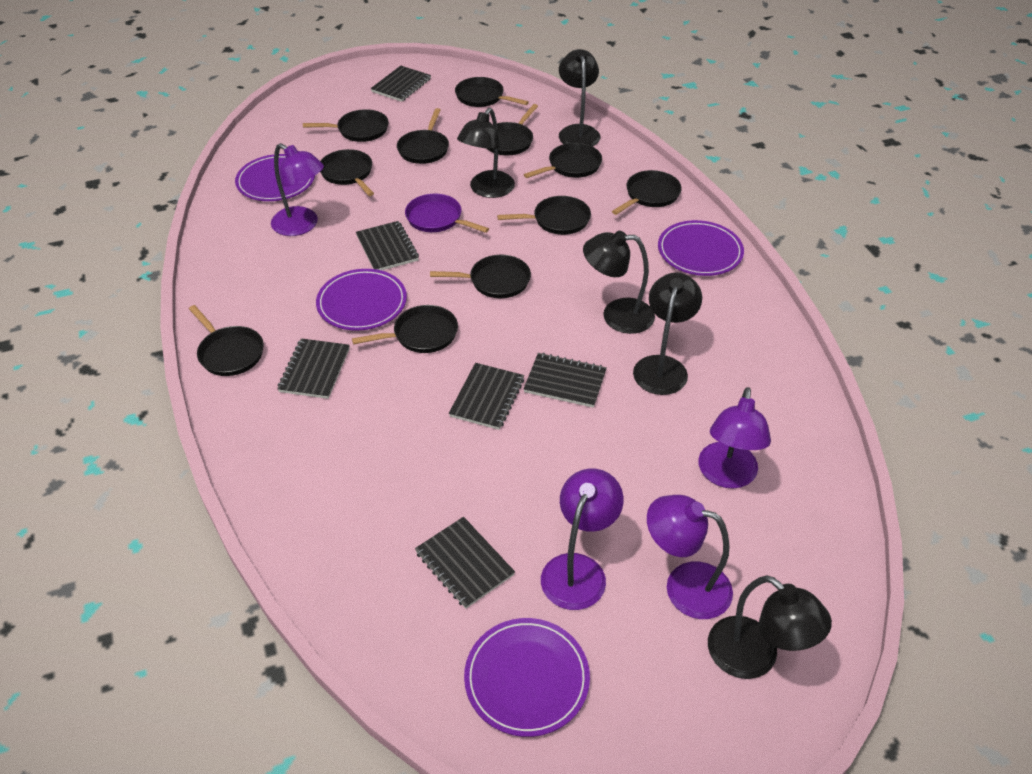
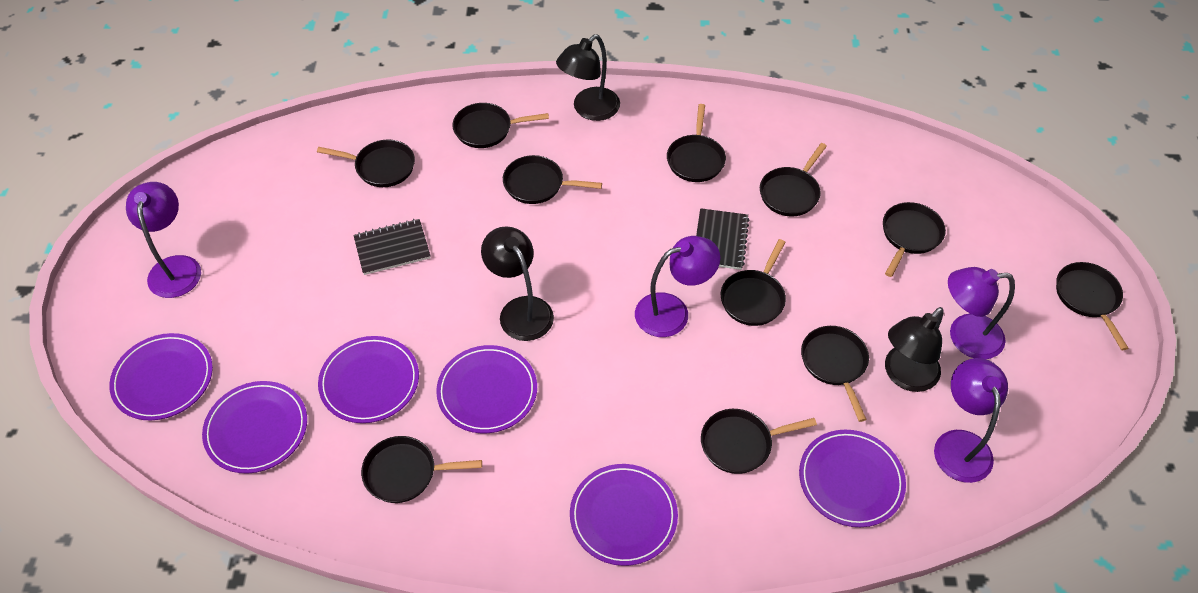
black lamp: [457,108,515,198] [559,49,600,147] [583,231,655,334] [633,273,702,395] [708,575,832,679] = 5 -> [481,226,554,341] [556,34,620,121] [885,307,944,392] = 3
black notebook: [277,338,350,399] [356,221,419,271] [371,66,431,102] [415,517,515,609] [449,363,524,430] [524,353,607,408] = 6 -> [353,219,431,275] [696,208,750,270] = 2
purple pan: [405,194,489,233] = 1 -> none = 0
purple plate: [235,154,315,201] [316,269,407,331] [464,618,590,737] [658,220,744,276] = 4 -> [109,333,213,420] [202,381,307,474] [318,336,419,423] [436,345,537,433] [570,464,678,566] [799,430,906,527] = 6

